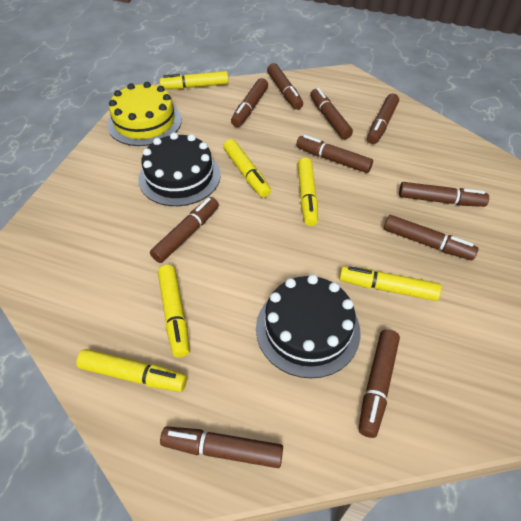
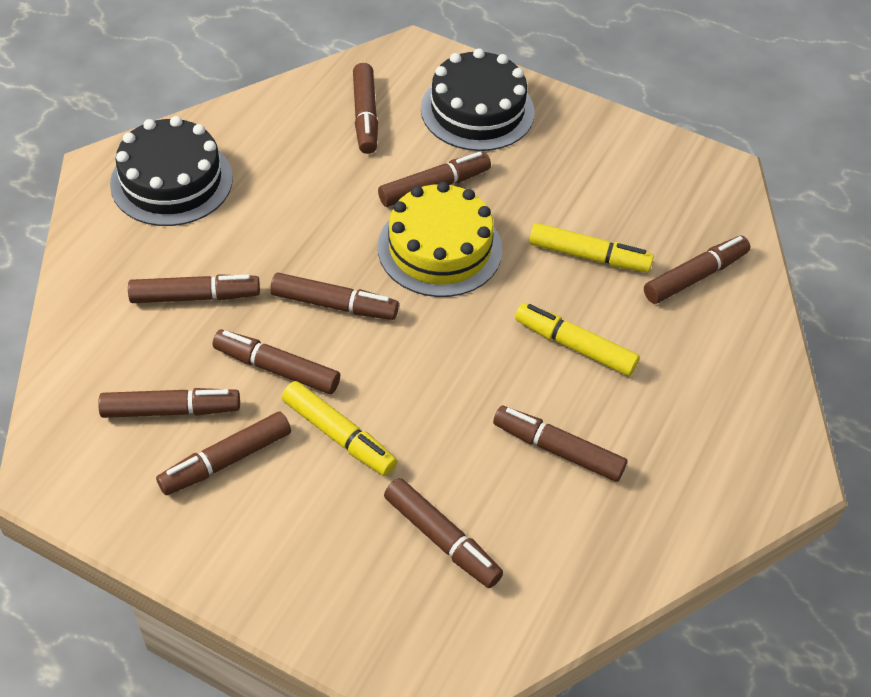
yellow marker: [76,349,187,392] [158,265,189,358] [159,71,229,89] [223,139,271,198] [297,158,318,226] [339,266,441,301] = 6 -> [282,381,397,476] [515,303,640,376] [529,223,654,272] = 3

